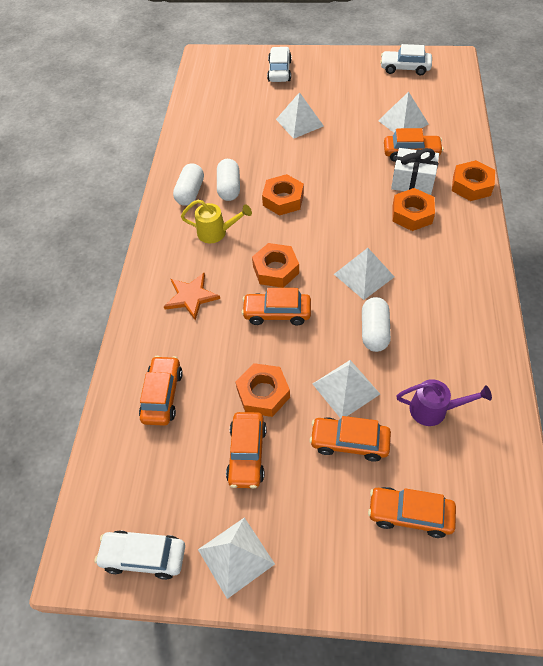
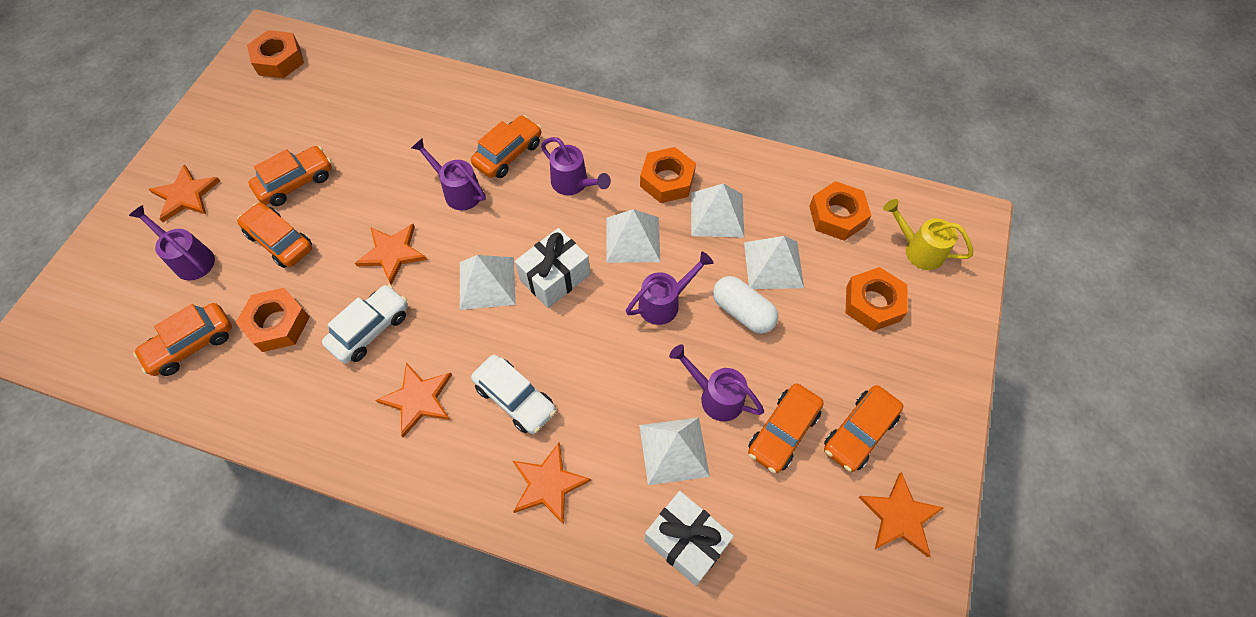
orange star: [164,273,220,320] = 1 -> [149,165,220,222] [355,224,427,285] [376,363,452,438] [513,442,591,525] [858,472,944,557] = 5
purple watering can: [396,379,492,426] = 1 -> [129,205,215,281] [411,138,486,210] [541,137,611,195] [626,251,714,325] [669,344,764,421] = 5
white capsule: [173,163,204,206] [217,159,240,201] [362,297,391,352] = 3 -> [713,276,779,334] = 1
white car: [95,530,185,580] [267,47,292,82] [380,44,432,75] = 3 -> [322,285,408,363] [471,355,556,434] = 2
white gift: [391,148,439,195] = 1 -> [515,228,590,308] [644,491,734,586] = 2

